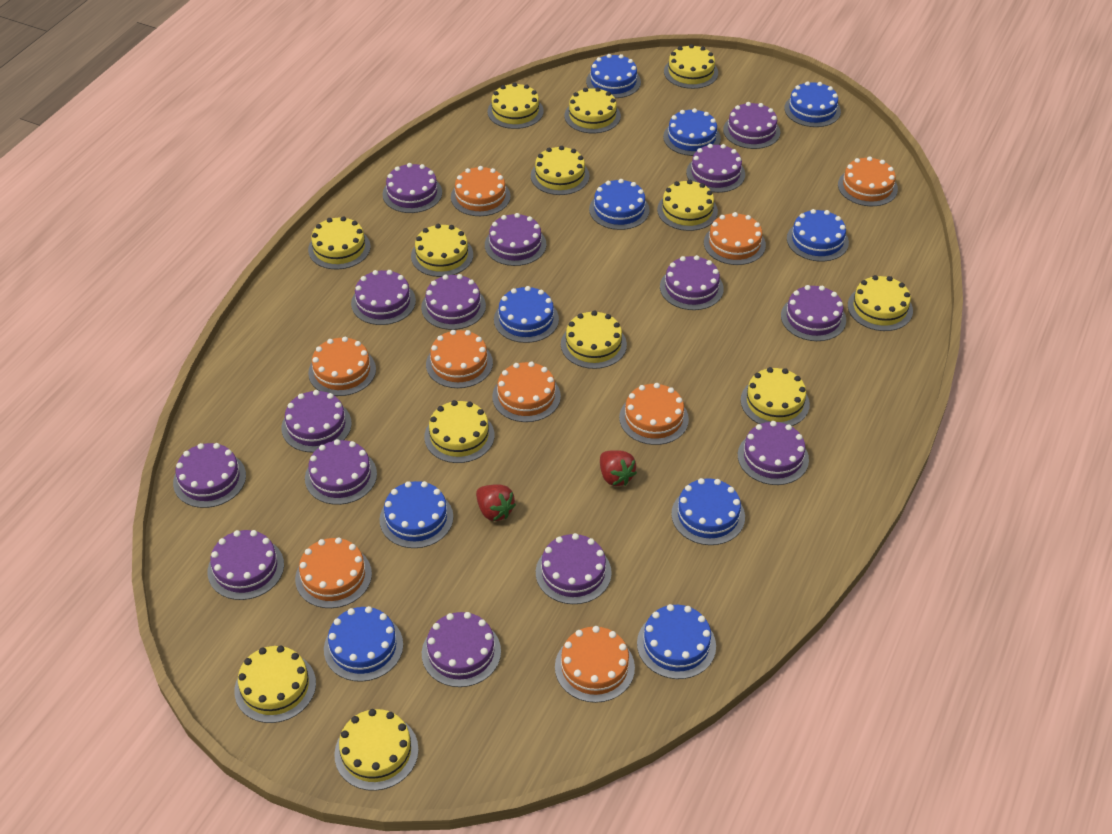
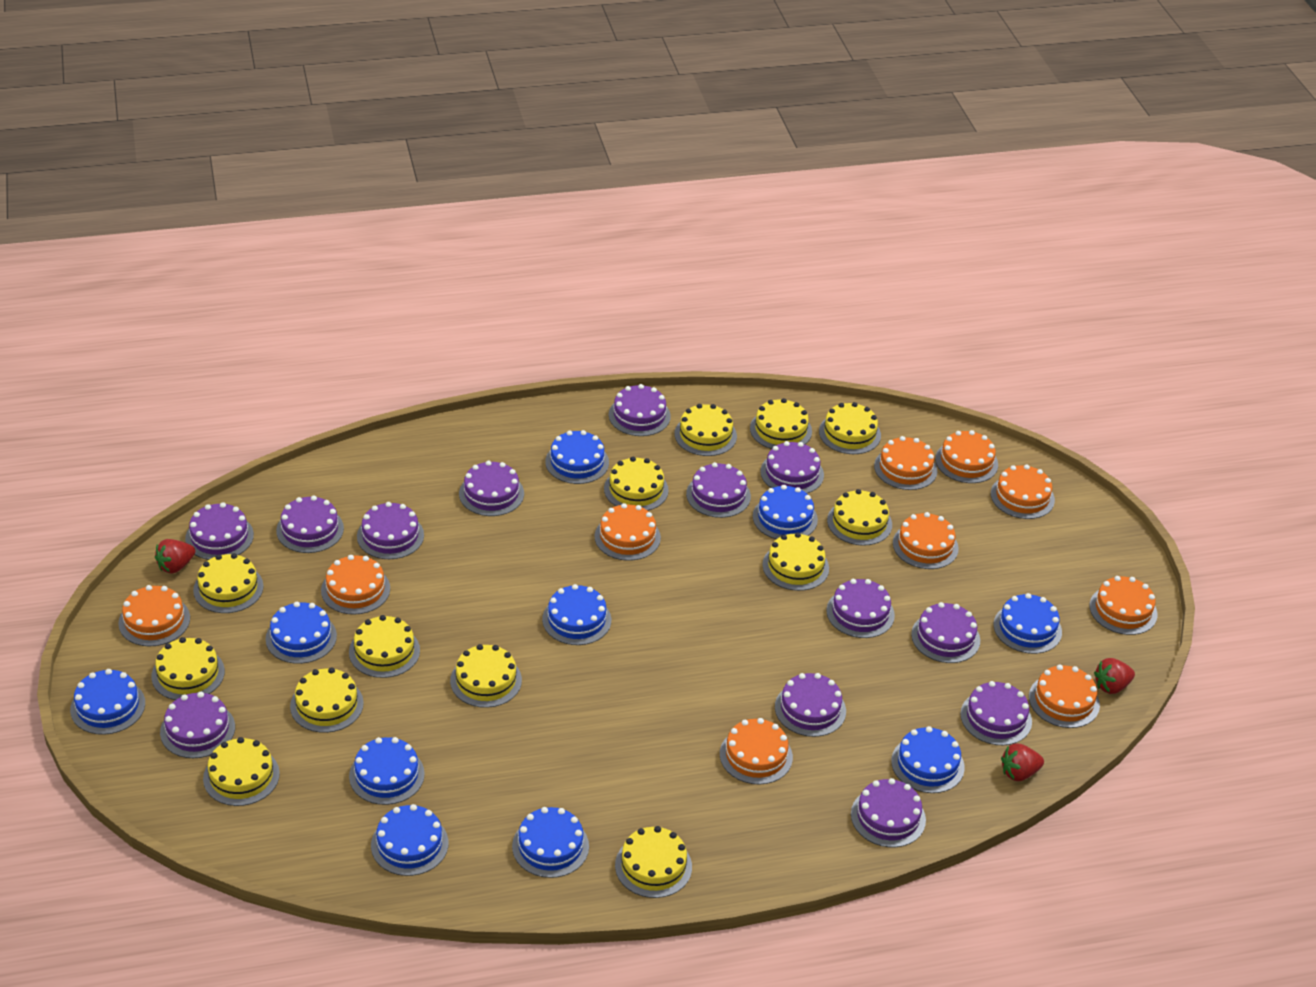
orange cake: [295,537,372,608] [308,337,376,396] [426,330,493,388] [451,166,511,216] [492,362,561,422] [555,626,635,703] [619,383,689,445] [704,212,766,265] [838,156,898,206] = 9 -> [118,585,190,646] [321,555,390,615] [594,503,661,561] [720,718,793,785] [874,436,937,490] [893,512,959,569] [935,430,998,483] [991,464,1055,519] [1029,665,1100,728] [1090,576,1158,635] = 10
purple cake: [173,443,246,508] [208,530,284,600] [281,390,352,452] [305,439,377,505] [351,270,416,325] [383,163,442,213] [421,274,486,330] [422,612,501,687] [485,213,546,266] [536,533,612,604] [660,255,724,310] [686,144,745,193] [723,102,780,149] [738,421,809,485] [781,285,846,341] = 15 -> [160,692,235,758] [185,502,254,560] [276,496,344,553] [357,502,424,559] [459,461,524,516] [609,384,671,436] [686,462,751,518] [760,441,824,493] [775,673,846,737] [826,579,895,638] [851,778,926,847] [911,602,980,663] [960,681,1032,745] = 13
red strawberry: [476,484,516,521] [600,450,637,486] = 2 -> [155,539,195,574] [1001,743,1044,781] [1094,658,1135,694] = 3

